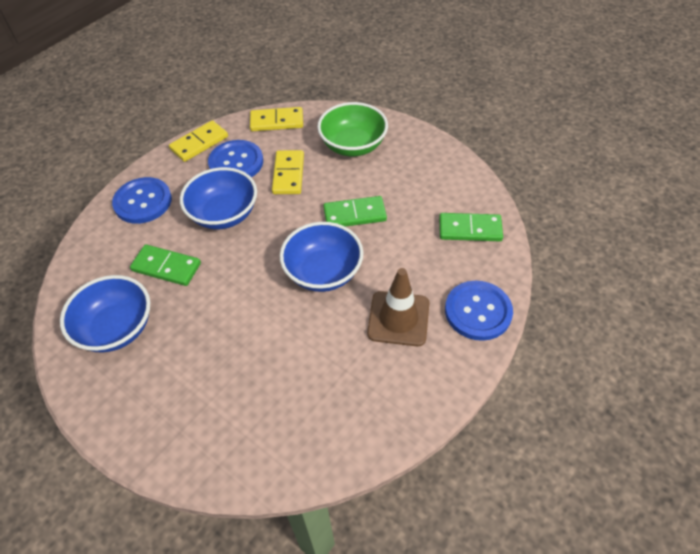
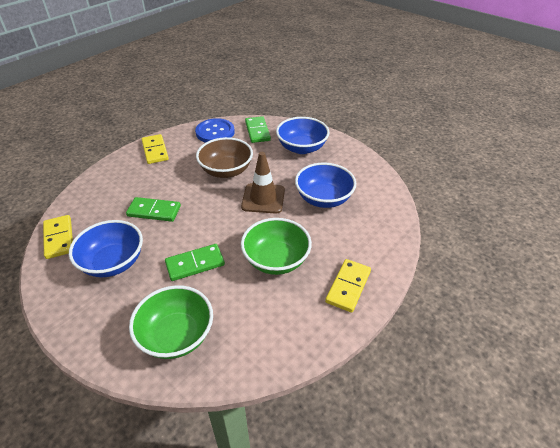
blue button: [112,177,172,224] [208,140,263,178] [445,281,513,341] = 3 -> [195,118,235,143] = 1
brown bowl: none = 0 -> [196,137,253,178] = 1
green bowl: [317,102,388,156] = 1 -> [129,285,213,359] [241,218,312,275] = 2

